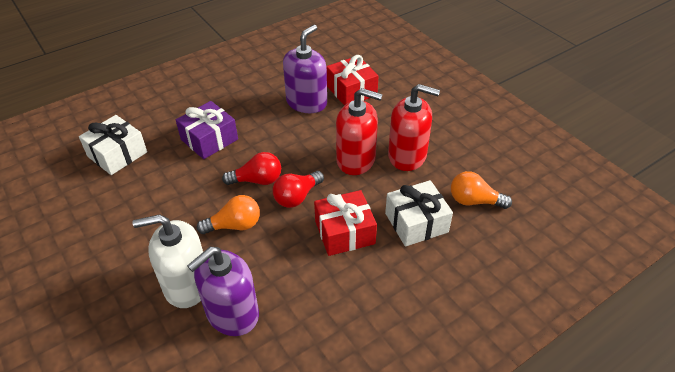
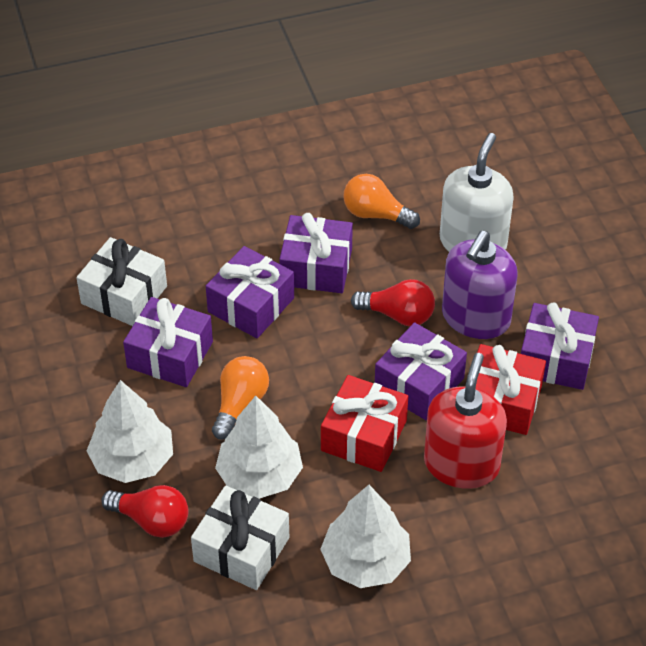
purple gift: [176,101,238,159] = 1 -> [123,297,213,387] [206,246,294,338] [279,213,353,293] [375,322,467,420] [521,302,599,390] = 5
purple soap dispenser: [187,247,259,336] [283,25,327,113] = 2 -> [442,231,517,339] = 1
red soap dispenser: [336,88,383,175] [388,84,440,171] = 2 -> [424,353,507,489] = 1
white tree: none = 0 -> [87,380,173,483] [215,396,303,499] [320,485,411,588] = 3

